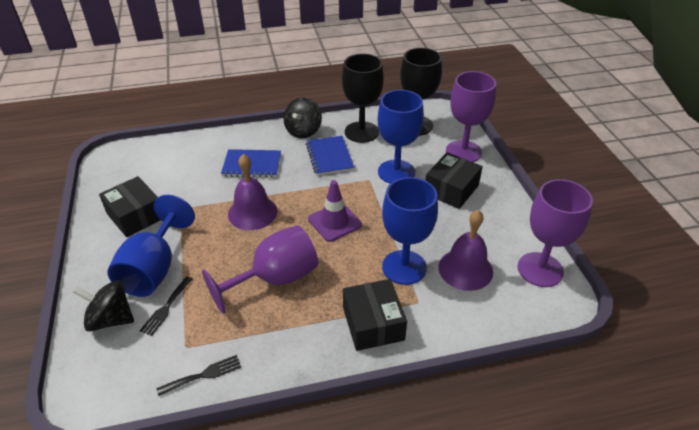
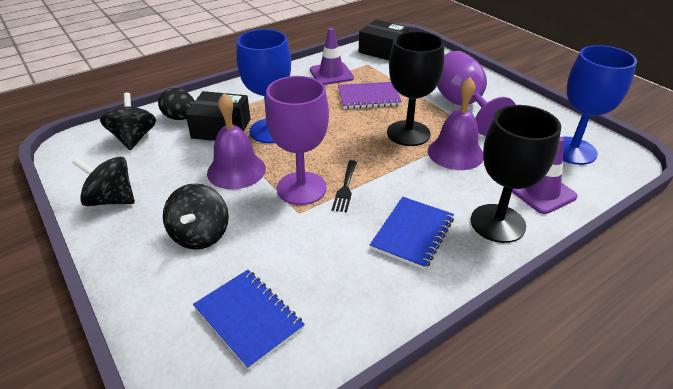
black box: [99,176,161,237] [343,279,407,351] [425,152,483,209] = 3 -> [186,91,250,141] [359,20,409,60] = 2
black egg: none = 0 -> [158,88,195,120] = 1
black fork: [140,276,193,336] [157,355,241,396] = 2 -> [332,160,357,212] = 1
black spinning top: [73,280,134,332] [283,97,322,138] = 2 -> [72,157,135,206] [100,93,156,150] [163,183,229,250] = 3
blue goblet: [107,195,195,297] [378,90,424,184] [382,177,438,285] = 3 -> [236,29,291,143] [562,45,637,165] = 2
purple goblet: [202,225,318,314] [446,71,496,162] [518,179,593,287] = 3 -> [265,76,329,205] [437,51,516,136] = 2
purple notebook: none = 0 -> [338,82,402,109] = 1
purple traffic cone: [308,180,362,242] = 1 -> [310,28,354,85] [512,137,578,214] = 2

